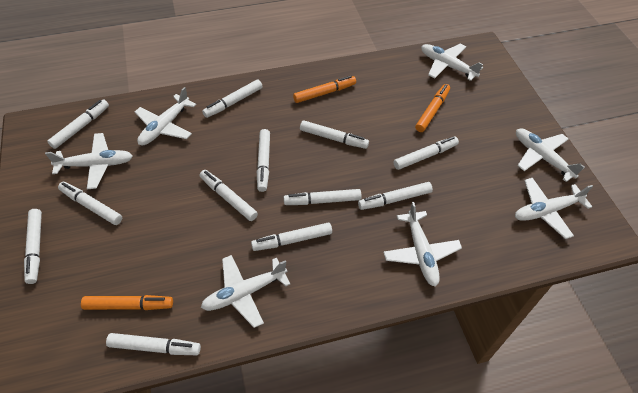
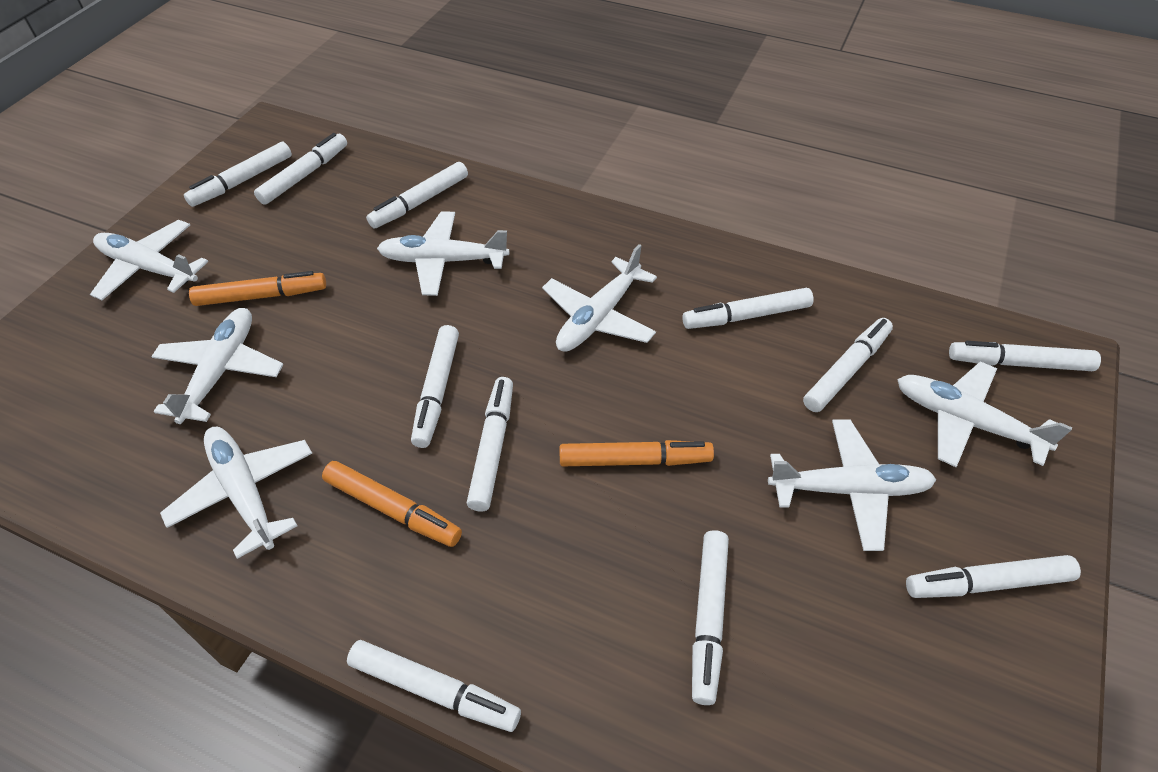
white marker: [24,209,42,284] [47,100,109,149] [58,182,122,225] [106,333,201,355] [200,170,258,221] [202,80,262,118] [251,223,332,251] [257,129,270,192] [284,189,362,205] [300,120,369,149] [358,182,433,210] [393,136,459,170] = 12 -> [184,142,292,207] [254,133,347,205] [347,640,521,732] [366,162,468,228] [411,325,459,448] [467,377,513,511] [682,288,814,329] [692,530,729,705] [803,318,893,412] [906,555,1081,598] [949,341,1101,371] = 11

